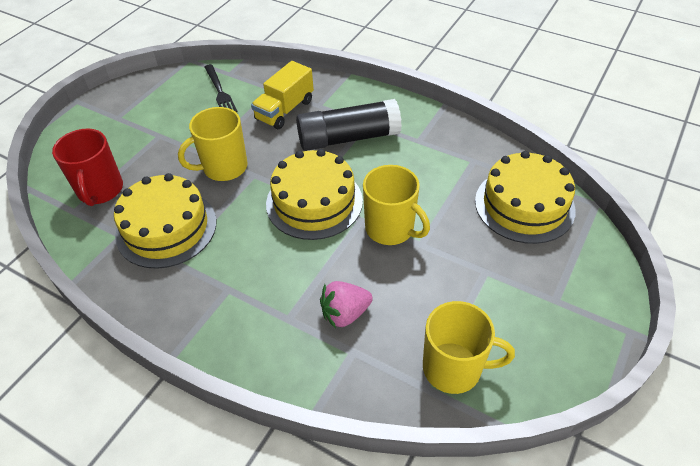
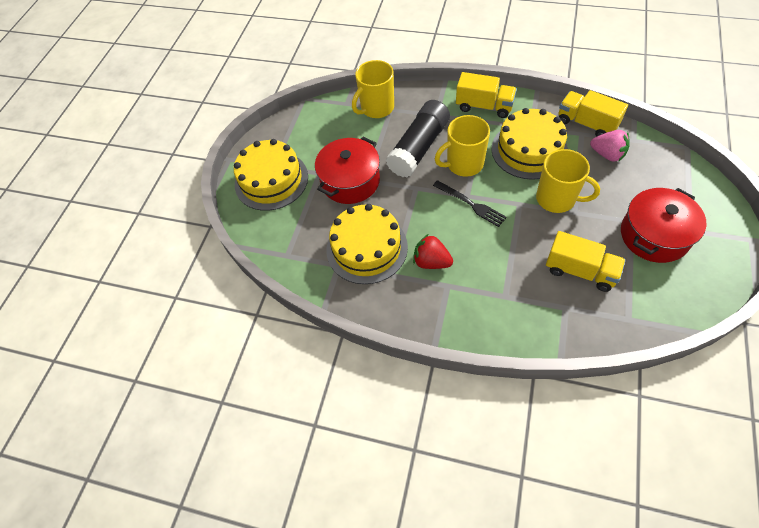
red mug: [52,129,123,206] = 1 -> none = 0
red pot: none = 0 -> [315,137,380,204] [621,188,707,263] = 2
red strawberry: none = 0 -> [413,234,453,269] = 1
yellow truck: [251,61,314,129] = 1 -> [456,72,517,118] [546,231,626,292] [559,90,628,137] = 3

